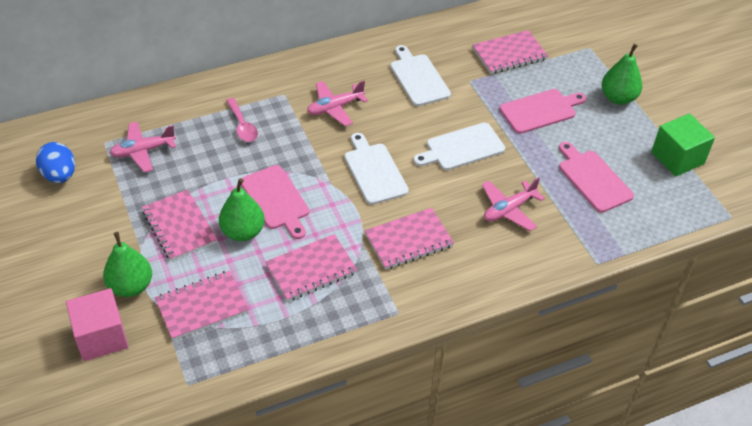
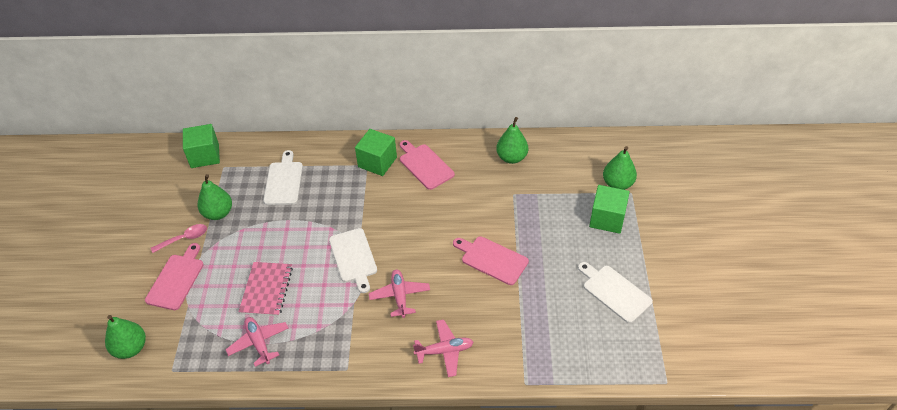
blue egg: [36,142,75,183] = 1 -> none = 0
green cube: [651,113,715,177] = 1 -> [183,124,220,168] [355,129,397,176] [589,185,630,234] = 3
green pear: [103,232,152,297] [219,178,265,241] [602,44,642,105] = 3 -> [105,315,146,359] [198,174,232,220] [496,117,528,164] [603,146,637,190] = 4
pink cube: [66,288,128,361] = 1 -> none = 0
pink notebook: [142,189,218,261] [155,270,249,340] [265,234,358,301] [364,208,454,270] [472,30,548,74] = 5 -> [239,262,293,316] = 1

